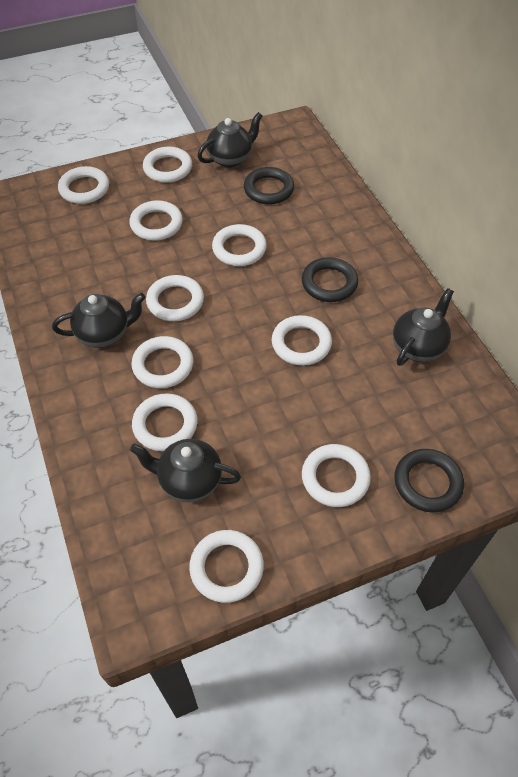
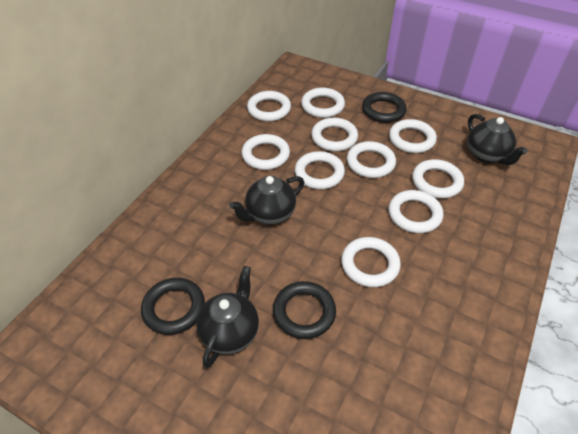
black teapot: [52,293,146,348] [130,439,241,502] [197,112,263,168] [393,288,454,366] = 4 -> [196,266,259,368] [229,176,304,225] [467,114,528,165] = 3

